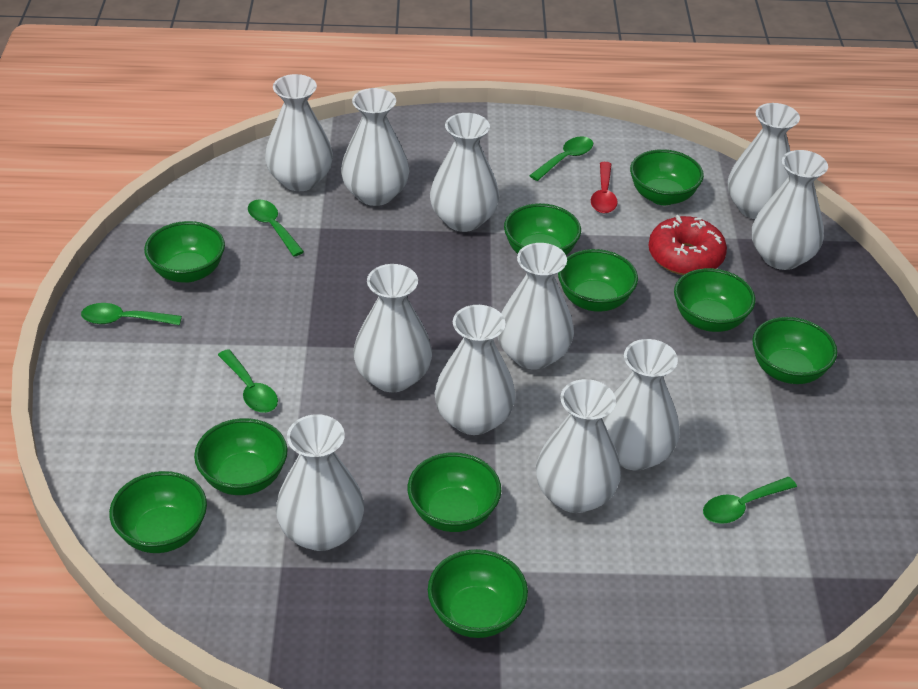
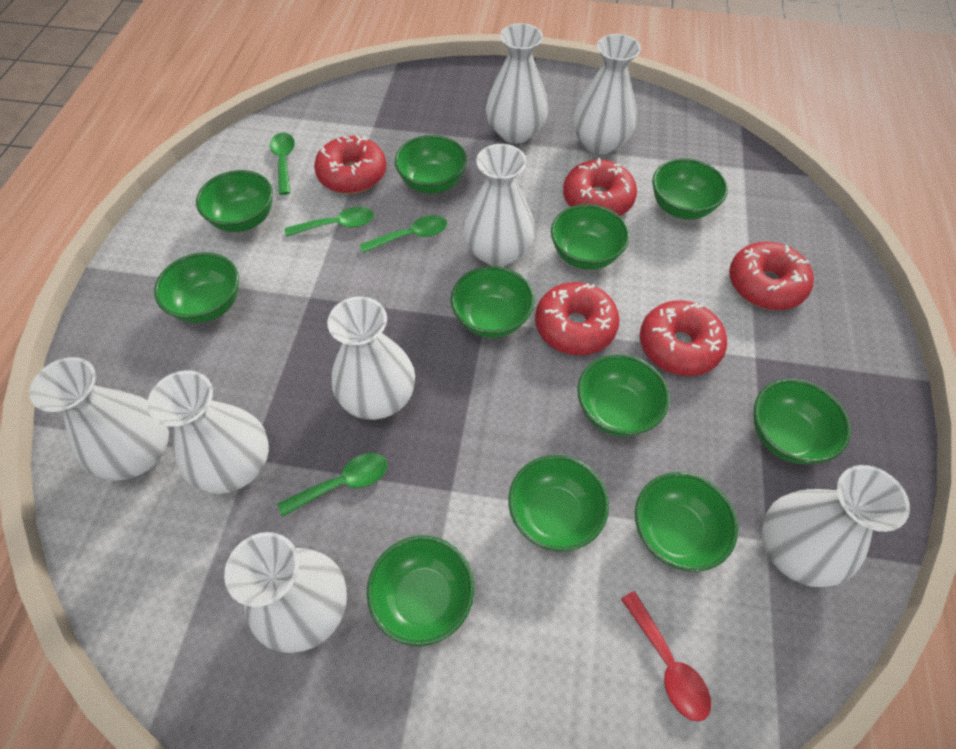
green bowl: [109,471,207,553] [144,221,225,283] [194,418,288,495] [408,453,501,532] [428,549,528,638] [504,203,581,255] [558,249,638,312] [630,149,704,205] [674,268,755,332] [752,317,837,384] = 10 -> [154,252,239,323] [196,170,273,232] [367,536,474,646] [395,135,467,194] [451,266,534,338] [508,455,609,551] [551,204,630,270] [577,354,670,437] [635,472,738,572] [652,158,728,219] [754,379,851,464] = 11
green spoon: [81,303,182,325] [218,349,278,413] [248,200,304,257] [529,136,593,181] [703,477,797,524] = 5 -> [270,133,295,195] [278,453,387,517] [285,207,374,237] [360,215,447,253] = 4
red donut: [648,215,727,275] = 1 -> [314,135,386,194] [535,282,620,355] [563,158,637,216] [640,300,727,376] [729,241,814,310] = 5
white vase: [265,74,333,191] [276,414,364,551] [341,88,409,206] [353,264,432,392] [430,113,499,232] [435,305,516,435] [498,243,574,369] [536,379,621,513] [602,339,680,471] [728,103,800,219] [752,150,828,270] = 11 -> [29,357,169,481] [147,370,269,494] [224,532,347,653] [327,297,415,420] [463,144,535,266] [486,23,549,144] [573,34,641,154] [761,465,910,587] = 8

